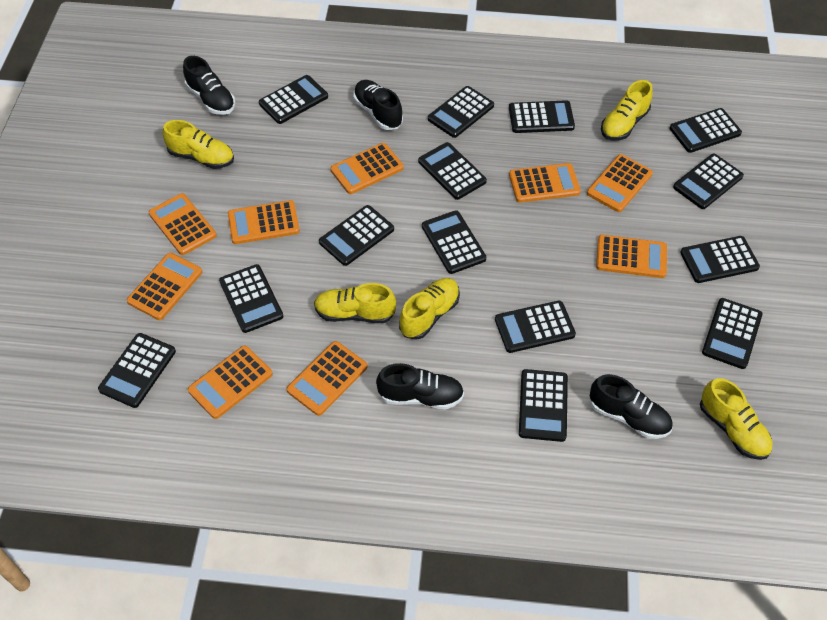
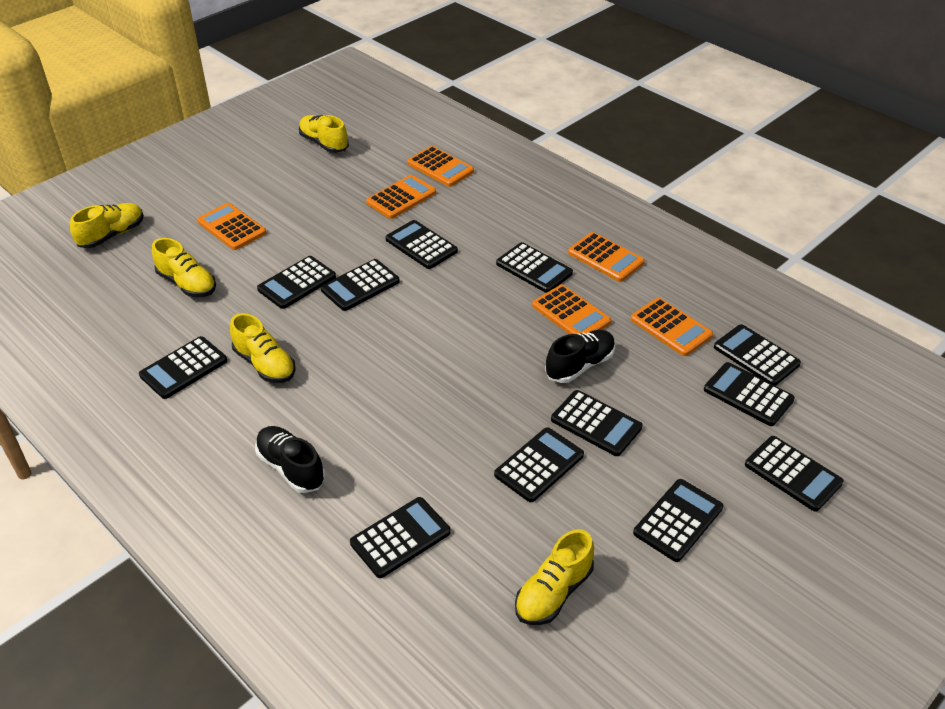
black calculator: [98,333,176,408] [219,264,283,333] [259,75,328,124] [319,205,394,266] [418,142,487,200] [422,210,486,274] [428,86,494,138] [495,301,576,353] [509,100,575,133] [519,369,568,442] [670,108,742,153] [673,154,744,209] [680,236,760,283] [702,298,763,369] = 14 -> [139,336,227,399] [257,256,336,309] [321,259,400,311] [350,497,451,578] [385,220,458,269] [494,427,584,502] [496,242,573,293] [551,390,643,456] [633,479,723,562] [704,362,795,426] [714,324,801,386] [745,436,844,512] = 12
black shoe: [183,56,235,115] [353,80,403,130] [376,363,464,409] [590,374,673,439] = 4 -> [255,426,325,493] [545,330,615,383] = 2
orange calculator: [127,253,202,320] [149,193,217,255] [188,345,273,419] [228,200,300,244] [286,341,368,416] [330,143,404,194] [509,163,581,203] [587,154,653,212] [596,235,667,278] = 9 -> [197,203,266,250] [366,175,436,219] [407,146,474,187] [532,285,611,334] [568,232,645,282] [630,298,713,356] = 6

